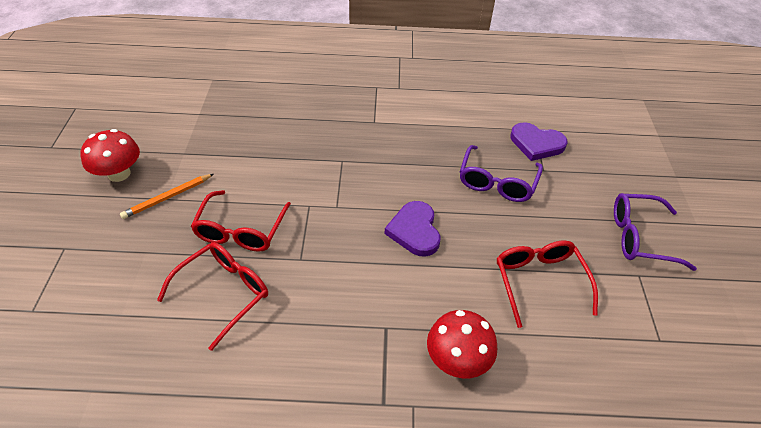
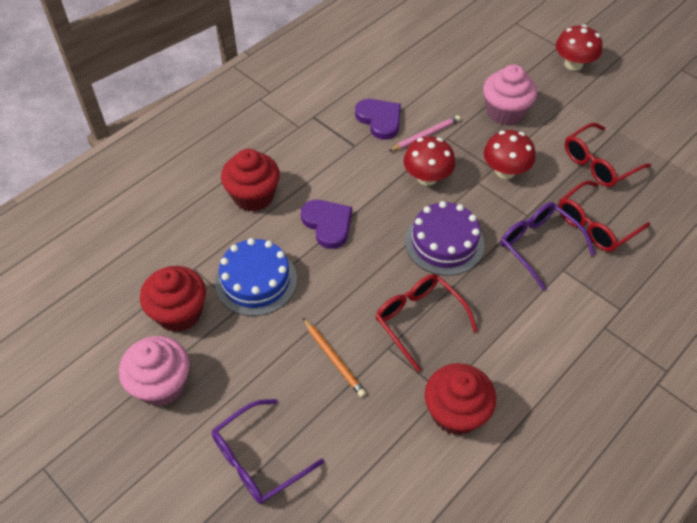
blue cake: none = 0 -> [215,238,297,316] = 1
pink cupcake: none = 0 -> [119,336,190,406] [483,64,537,125] = 2
pink pencil: none = 0 -> [389,115,460,151] = 1
purple cake: none = 0 -> [405,201,484,276] = 1
red cupcake: none = 0 -> [140,266,206,332] [221,149,280,211] [424,363,496,435] = 3
red mushroom: [81,129,140,182] [427,310,497,378] = 2 -> [403,136,455,186] [484,130,536,179] [556,25,602,71] = 3

